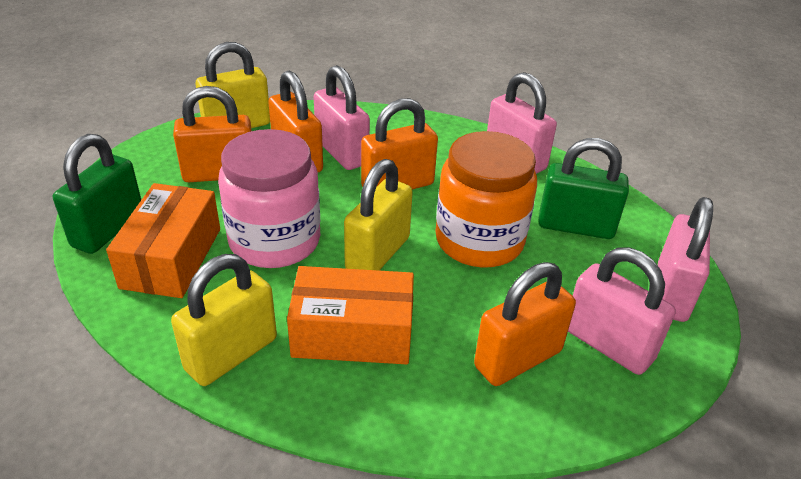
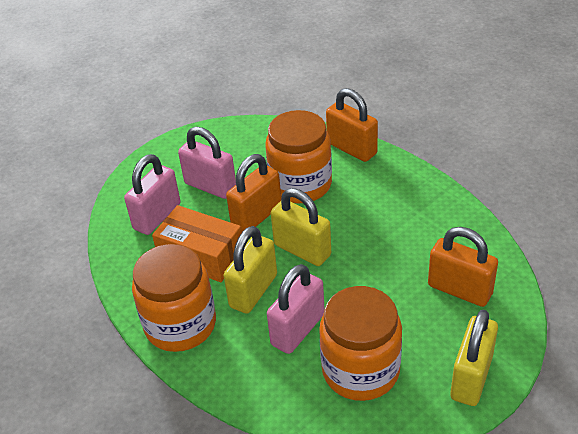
green padlock: [53,134,141,254] [538,138,629,239] = 2 -> none = 0
orange box: [106,183,220,298] [287,266,414,364] = 2 -> [152,205,242,282] = 1
orange jar: [435,131,537,268] = 1 -> [132,244,216,352] [265,110,332,203] [319,286,402,401] = 3
orange padlock: [173,86,252,182] [268,70,323,172] [361,98,438,189] [474,262,576,386] = 4 -> [226,154,281,232] [326,88,378,162] [428,227,498,307] = 3
pink jar: [218,129,320,268] = 1 -> none = 0
pink padlock: [314,65,370,170] [487,72,557,174] [568,247,676,375] [658,197,713,322] = 4 -> [124,154,180,235] [178,127,236,199] [267,264,324,354] = 3

